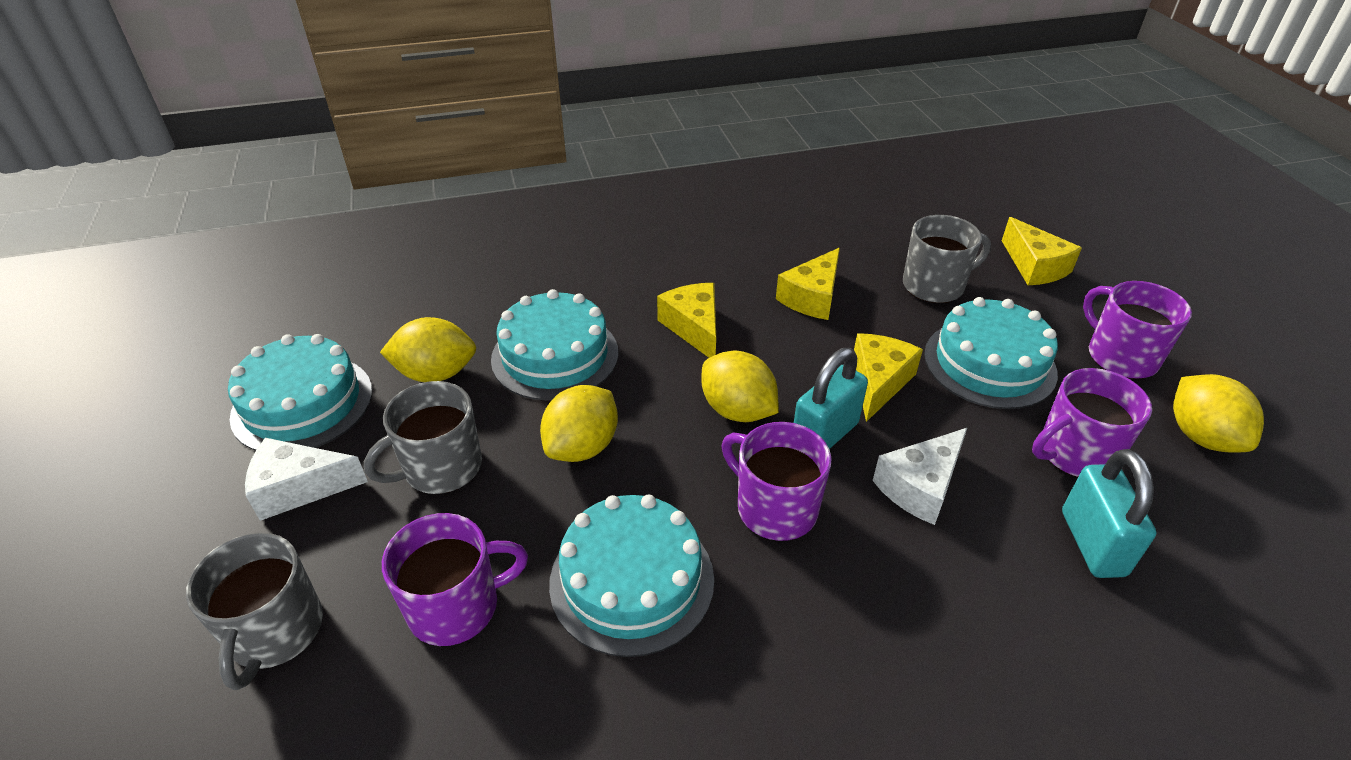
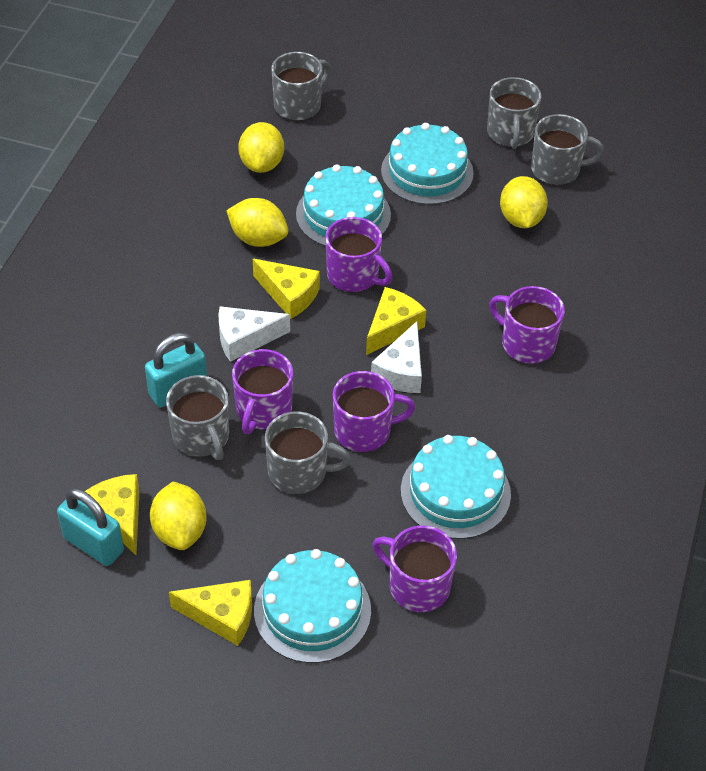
grey mug: [186,533,323,690] [364,381,482,494] [903,215,991,303] = 3 -> [166,375,229,460] [265,412,351,494] [271,52,331,121] [487,77,541,149] [531,114,604,185] = 5
purple mug: [382,513,528,646] [722,422,832,541] [1032,368,1152,477] [1083,281,1192,379] = 4 -> [232,349,293,434] [325,217,392,292] [333,371,415,452] [372,526,457,612] [489,286,565,364] = 5

